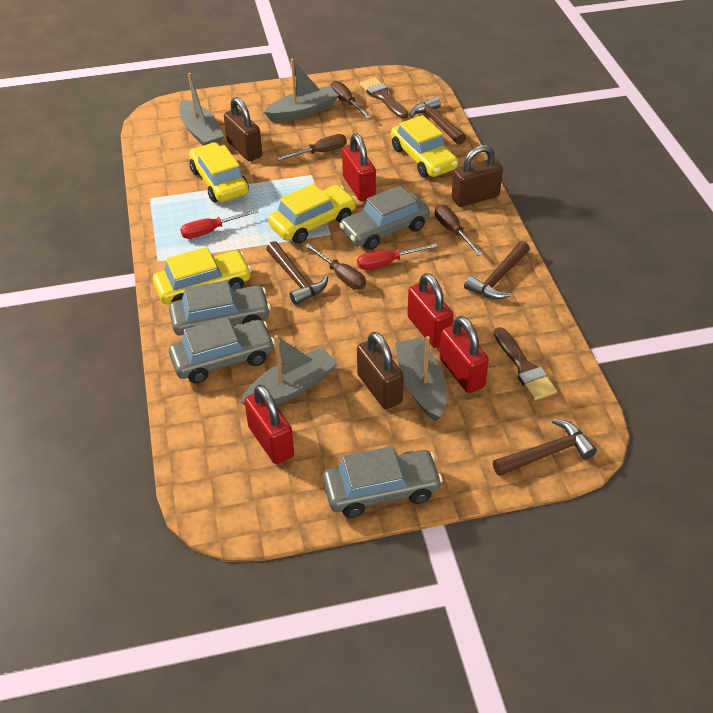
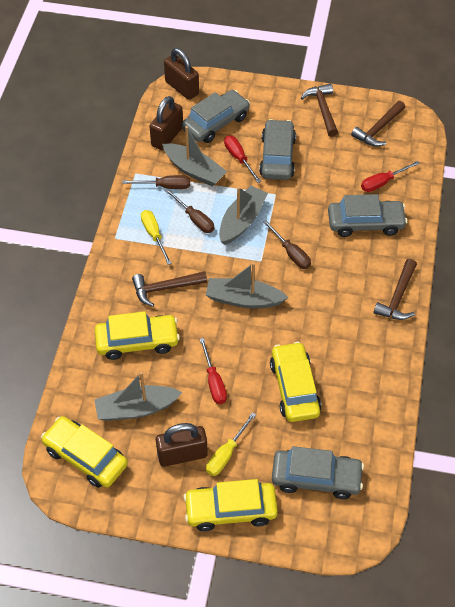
brown brush: [360,77,408,119] [494,327,557,400] = 2 -> none = 0
brown screwdriver: [277,134,347,161] [304,243,366,290] [330,81,371,119] [435,204,483,256] = 4 -> [122,175,190,189] [166,189,214,233] [263,220,311,269] = 3
red padlock: [244,385,294,464] [342,134,376,201] [407,273,453,348] [440,316,489,393] = 4 -> none = 0
red screwdriver: [180,209,258,239] [357,243,438,270] = 2 -> [200,338,227,404] [224,135,261,183] [361,161,420,192] = 3
yellow screwdriver: none = 0 -> [141,210,172,265] [206,412,256,476] = 2

